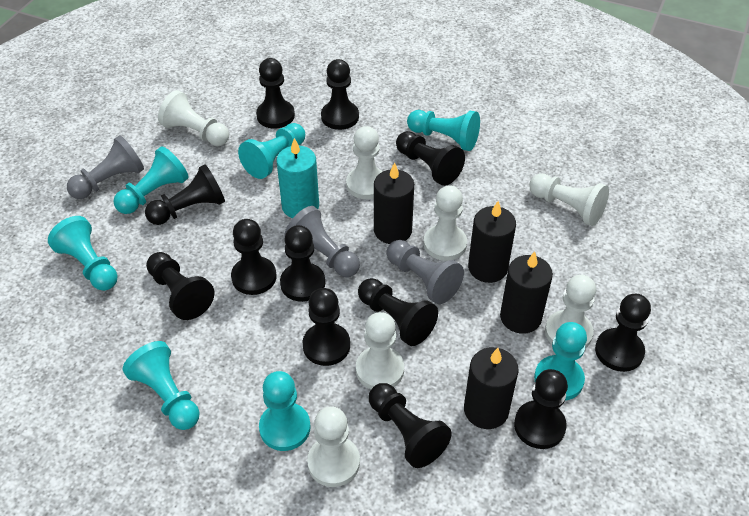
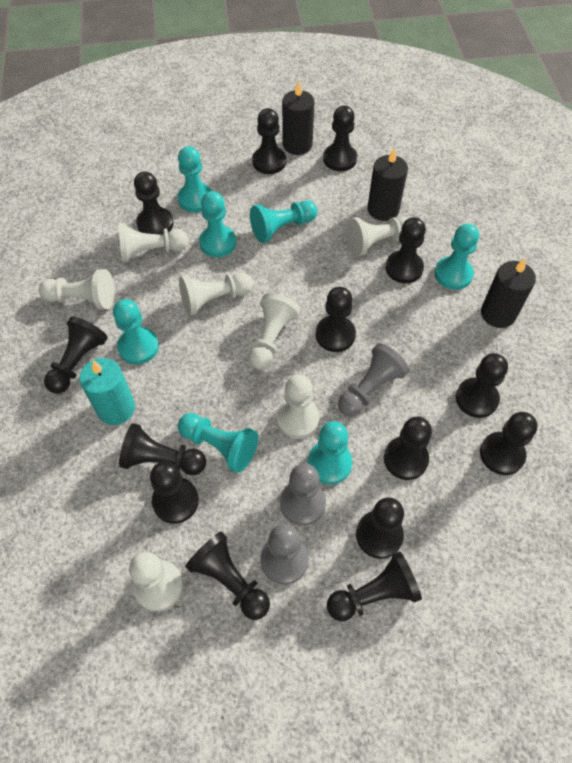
black candle: [374,162,414,244] [464,347,519,429] [468,201,516,283] [500,251,553,334] = 4 -> [282,81,314,155] [367,148,408,221] [481,258,536,328] = 3
black pawn: [145,164,225,225] [146,252,214,320] [231,219,277,295] [256,58,295,129] [280,225,325,302] [303,288,350,366] [321,59,359,130] [358,278,438,346] [369,383,452,468] [396,131,465,186] [514,369,568,449] [595,294,651,372] = 12 -> [44,316,108,394] [119,423,206,475] [134,172,173,235] [150,461,199,524] [185,531,270,620] [252,108,286,174] [315,287,356,352] [323,105,357,171] [327,551,422,621] [356,497,404,559] [384,417,432,480] [385,217,426,283] [456,353,508,418] [480,412,538,475] = 14

